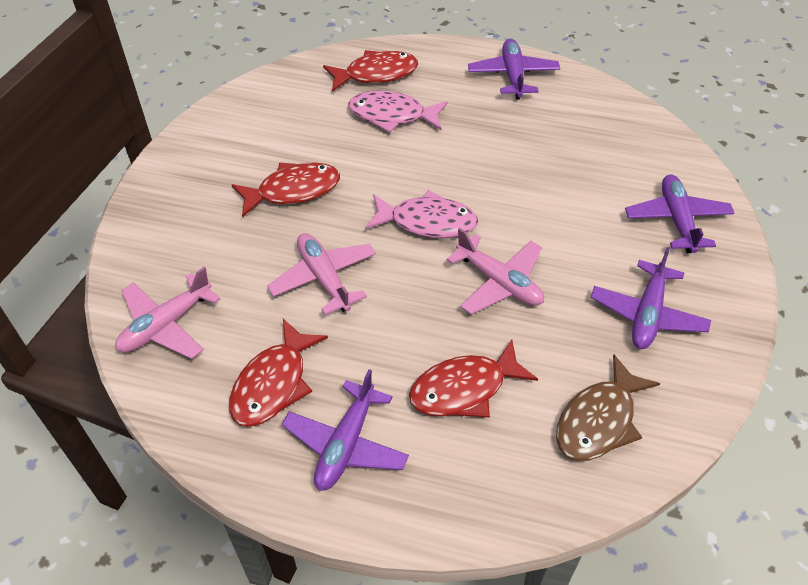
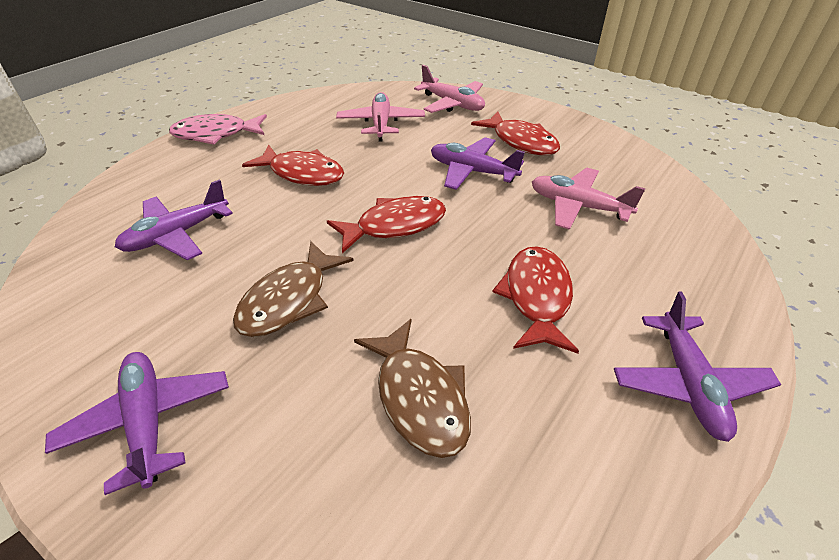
brown fish: [556,355,660,461] = 1 -> [233,241,354,337] [354,319,471,458] = 2
pink fish: [348,91,448,133] [365,190,478,238] = 2 -> [169,114,267,145] = 1

